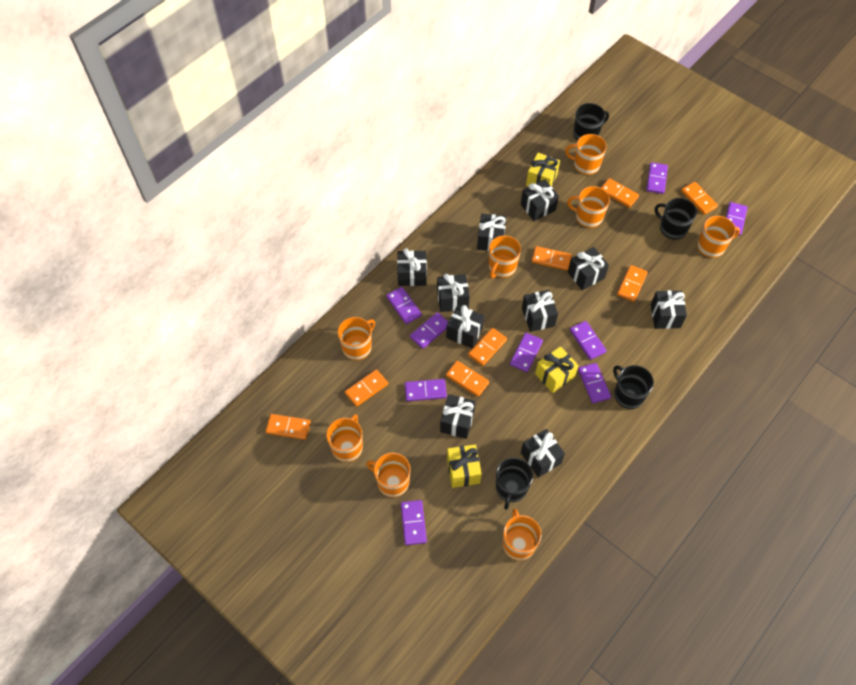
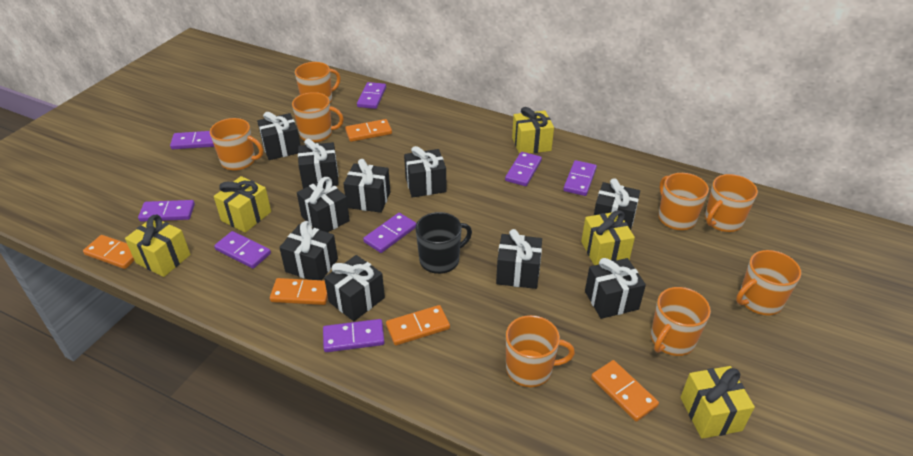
black mug: [496,458,533,510] [573,103,609,140] [613,365,654,409] [655,198,697,240] = 4 -> [415,212,472,274] = 1
orange domino: [266,414,311,440] [345,369,388,407] [446,361,489,397] [468,328,507,366] [532,246,572,270] [601,178,639,208] [617,265,648,302] [681,182,718,215] = 8 -> [83,235,135,269] [270,278,328,305] [345,119,392,142] [386,305,450,346] [591,360,659,422] = 5
purple domino: [386,287,422,324] [401,500,427,545] [405,379,447,401] [410,312,448,349] [510,333,543,372] [570,321,607,360] [578,363,611,403] [646,162,668,194] [726,202,748,236] = 9 -> [138,200,195,222] [170,131,214,149] [214,231,271,269] [323,319,385,352] [357,82,386,109] [363,213,417,253] [505,152,542,186] [563,160,597,196] = 8
yellow gift: [447,444,482,488] [526,153,560,187] [535,346,579,393] = 3 -> [125,215,190,277] [214,176,271,233] [512,107,554,154] [581,210,635,265] [680,366,755,439] = 5

